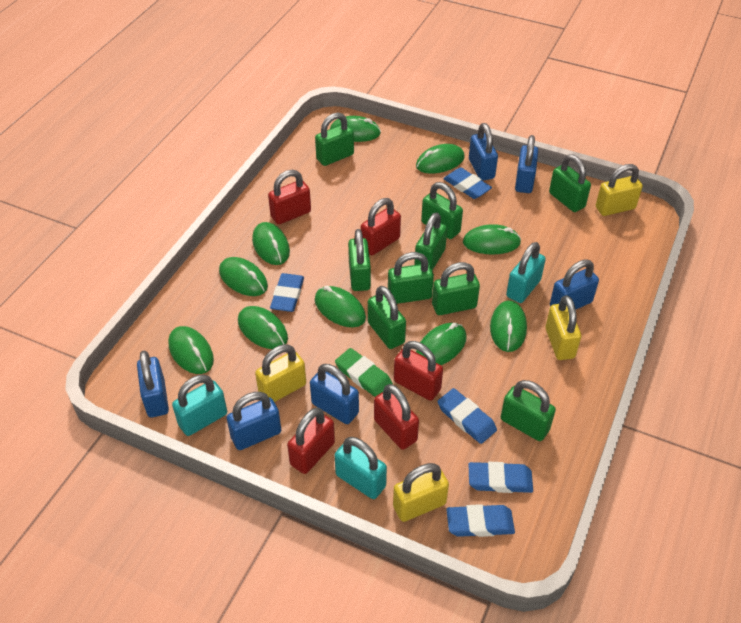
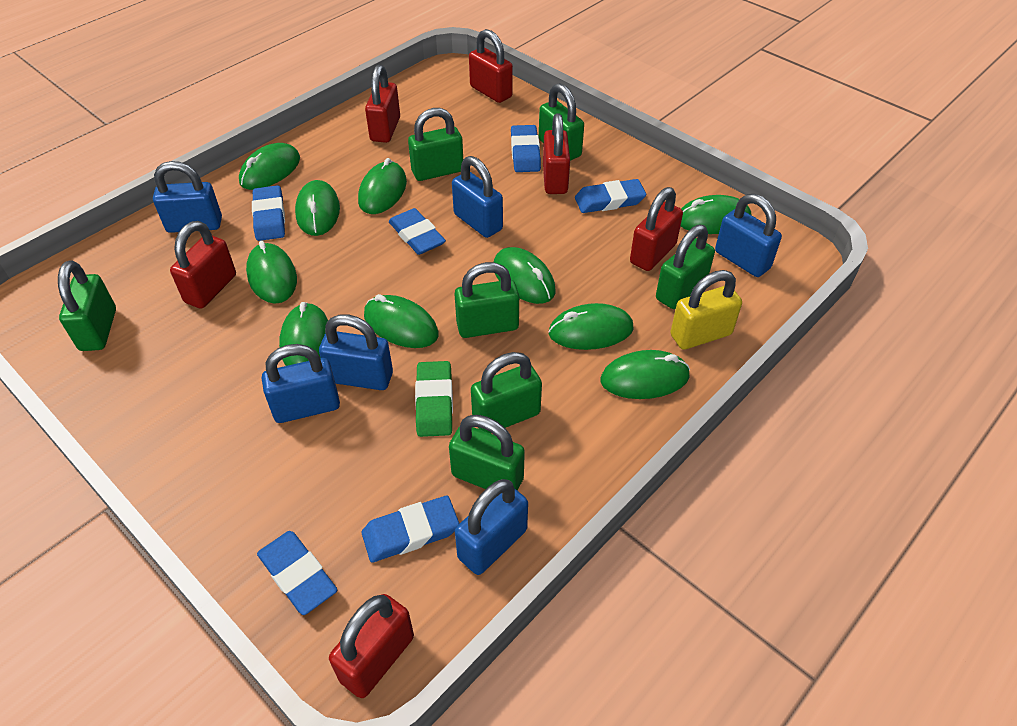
blue eraser: [270,273,304,312] [438,388,497,444] [443,167,492,199] [446,504,515,537] [468,462,533,493] = 5 -> [252,185,285,241] [257,531,337,615] [362,495,459,563] [389,208,446,255] [511,125,541,172] [575,179,646,213] = 6
green padlock: [315,113,354,166] [348,229,371,291] [368,286,406,349] [388,252,434,304] [414,212,447,270] [421,182,463,239] [432,262,480,315] [501,380,556,441] [549,154,591,212] = 9 -> [58,260,116,351] [408,108,463,181] [449,415,525,491] [454,262,519,338] [471,352,542,434] [539,83,584,161] [656,225,715,309] = 7
red padlock: [268,170,311,225] [287,408,335,474] [361,198,401,255] [374,384,419,450] [394,341,443,401] = 5 -> [170,221,236,309] [329,594,414,698] [365,65,400,143] [469,29,513,103] [543,114,570,194] [630,187,683,271] = 6
turquoise padlock: [172,375,227,436] [335,437,387,499] [506,242,546,303] = 3 -> none = 0
yellow padlock: [255,344,306,402] [393,463,449,522] [545,295,581,360] [596,164,643,216] = 4 -> [670,270,742,350] = 1

